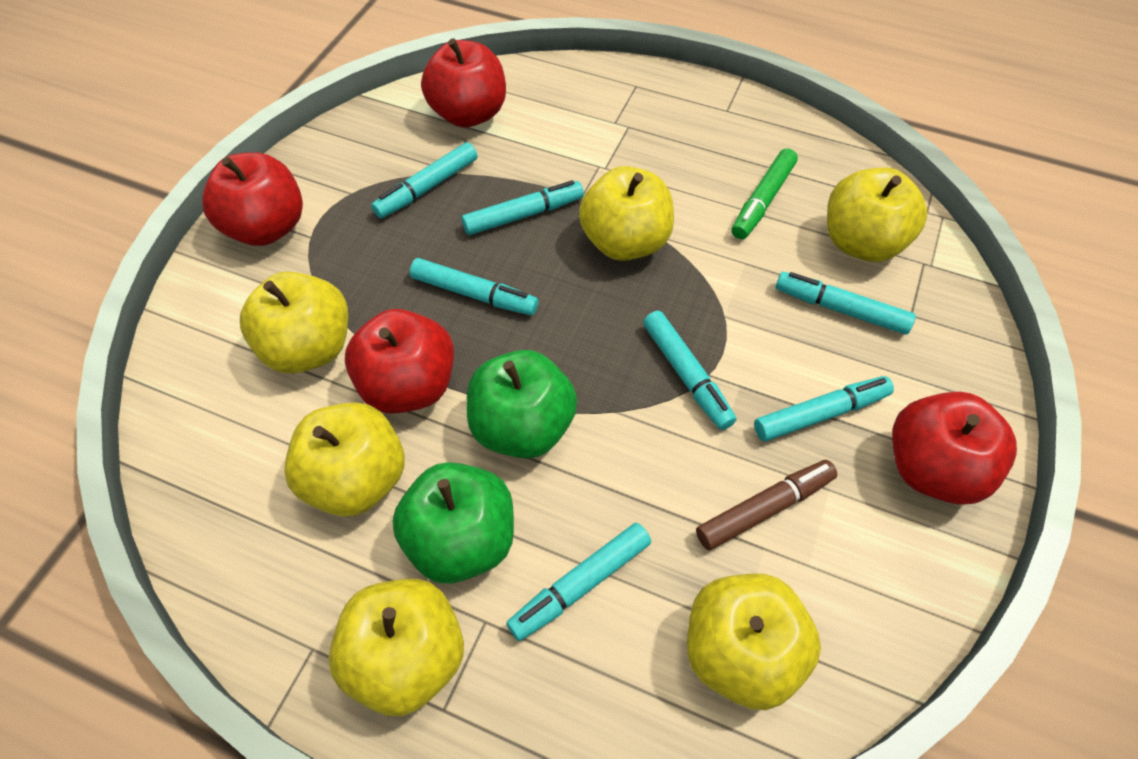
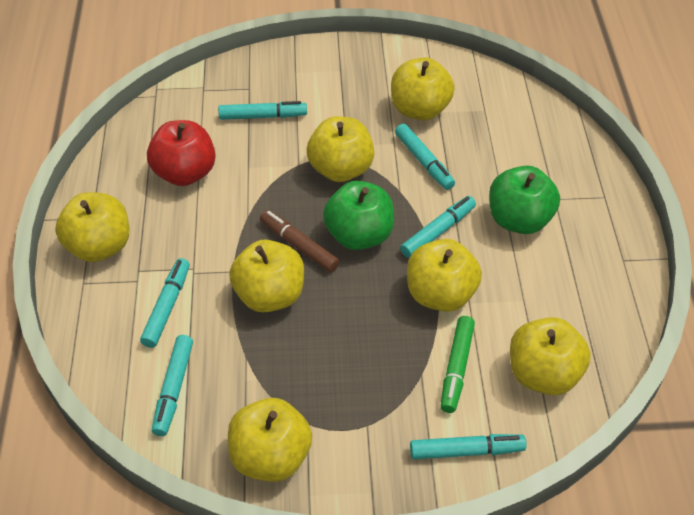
red apple: [202,152,303,246] [345,309,454,414] [421,39,506,127] [892,392,1017,504] = 4 -> [147,120,216,186] = 1
turquoise marker: [371,142,478,218] [410,258,538,315] [462,180,584,235] [507,523,651,641] [643,311,736,430] [754,376,894,441] [776,272,916,335] = 7 -> [140,258,190,348] [152,335,193,436] [218,101,307,120] [395,124,455,190] [400,196,476,258] [410,434,527,459] = 6
yellow apple: [240,272,348,373] [284,403,405,517] [329,579,464,716] [579,166,674,261] [687,573,821,710] [827,168,927,262] = 6 -> [55,192,129,262] [228,398,312,482] [229,240,304,312] [307,116,374,182] [391,57,455,120] [407,239,482,312] [510,317,591,395] = 7

